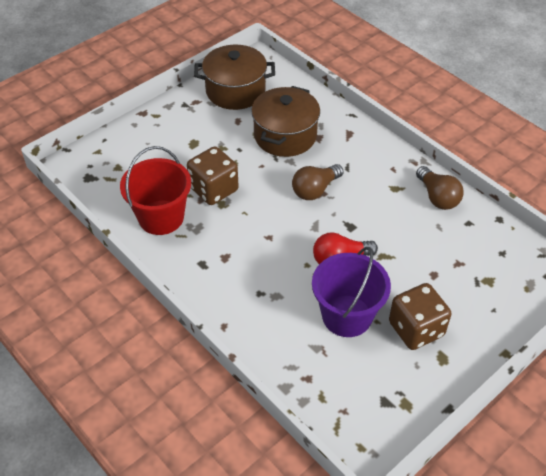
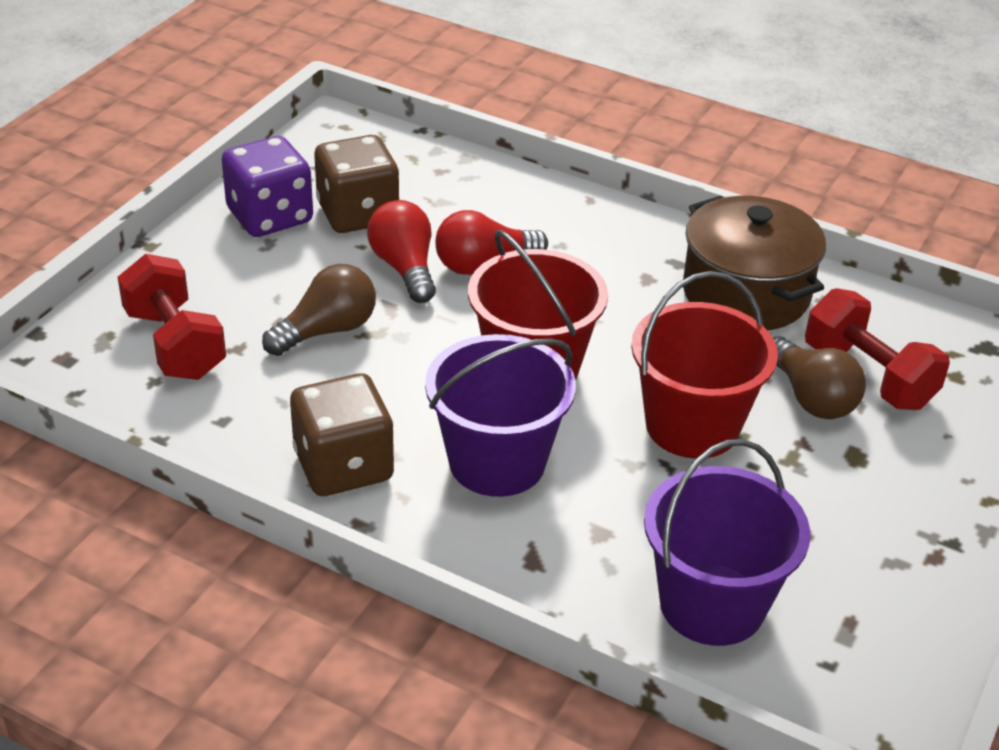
brown pot: [194,45,275,110] [251,86,320,157] = 2 -> [683,195,826,330] = 1
purple bucket: [312,247,391,337] = 1 -> [425,334,576,497] [644,439,810,646] = 2
purple dice: none = 0 -> [221,136,313,237] = 1
red bucket: [120,146,191,235] = 1 -> [468,230,608,380] [631,271,778,459] = 2
red dumbbell: none = 0 -> [117,254,226,380] [805,288,950,410] = 2
red light bulb: [313,232,378,264] = 1 -> [367,200,436,303] [435,210,548,275] = 2

